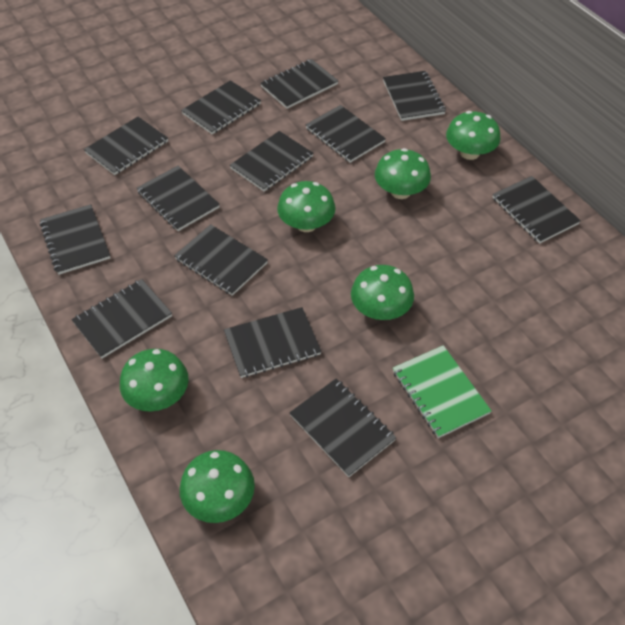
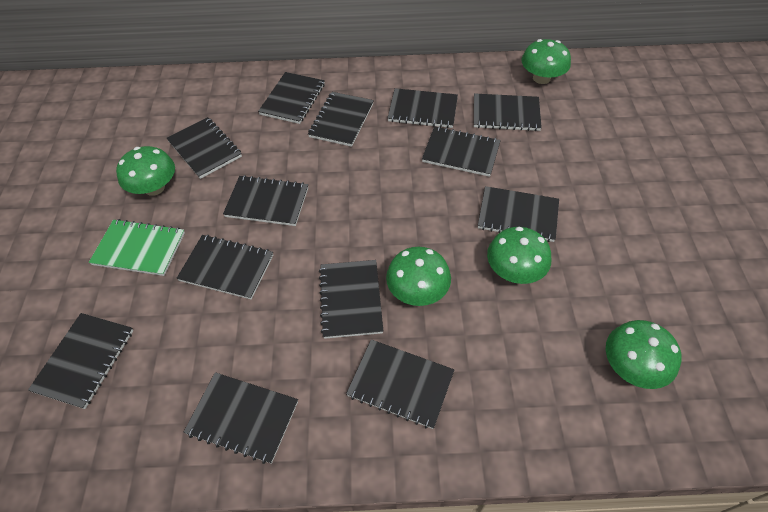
green mushroom: [120,349,189,411] [180,450,255,523] [277,181,336,232] [351,265,414,320] [375,148,431,199] [446,111,500,160] = 6 -> [116,146,175,196] [386,247,451,306] [487,227,551,284] [522,39,571,84] [606,320,681,389] = 5

